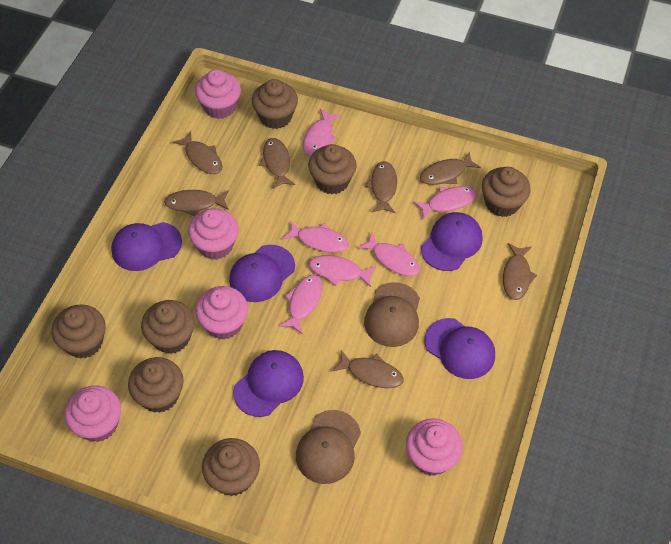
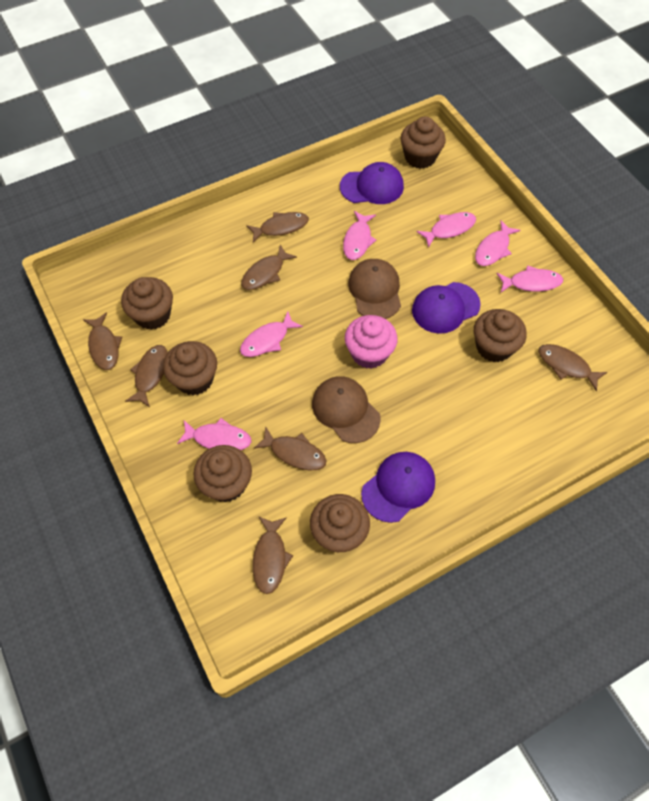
brown cupcake: [51,304,105,359] [128,357,184,413] [141,300,195,354] [202,438,260,496] [252,79,298,129] [308,144,357,194] [482,167,531,217] = 7 -> [121,277,173,330] [163,341,217,395] [193,445,252,502] [310,494,370,553] [401,116,446,169] [474,309,527,362] = 6
pink cupcake: [64,386,121,442] [188,208,239,260] [195,69,241,119] [195,286,248,340] [406,419,463,476] = 5 -> [345,315,398,369] = 1
purple cap: [111,222,182,271] [229,245,295,302] [233,350,304,417] [421,212,483,271] [424,318,495,379] = 5 -> [340,162,404,204] [361,452,435,523] [412,282,481,334] = 3

